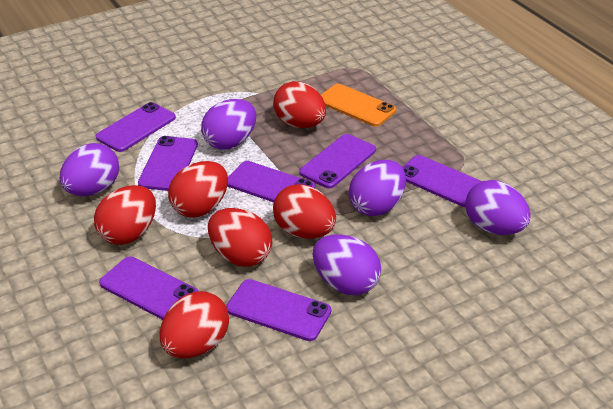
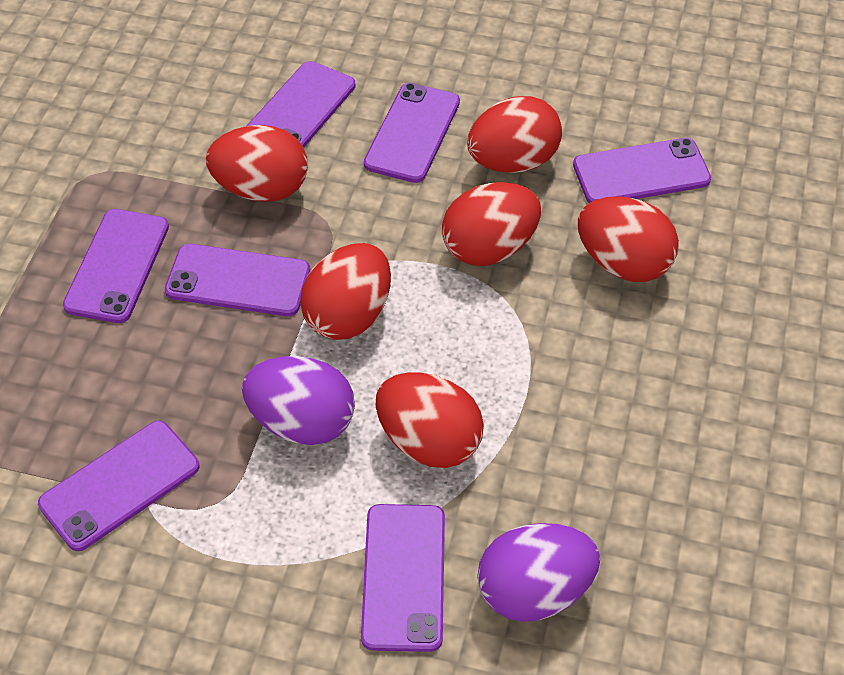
orange phone: [321,84,396,127] = 1 -> none = 0
purple egg: [60,143,119,196] [201,99,256,150] [313,234,381,295] [349,160,406,216] [465,180,531,235] = 5 -> [242,356,355,445] [477,523,600,622] = 2

